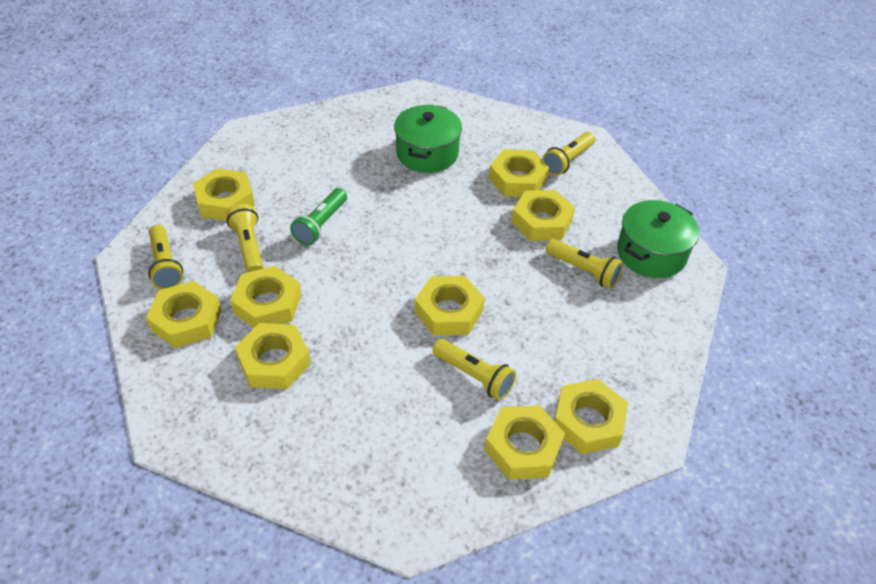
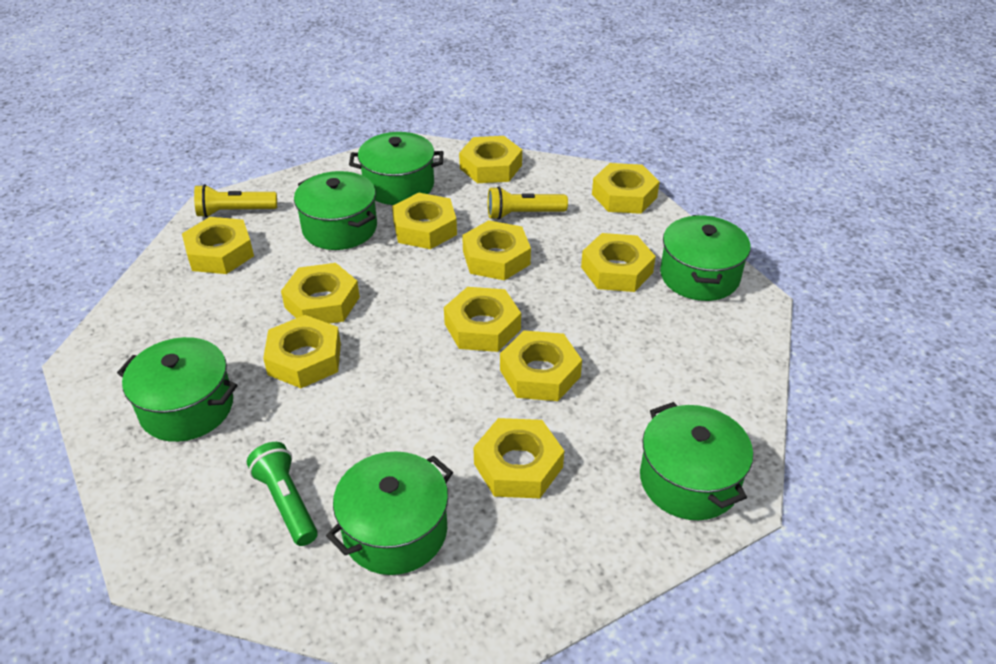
green pot: [394,105,462,173] [617,200,699,278] = 2 -> [117,337,237,442] [294,171,377,250] [326,451,453,575] [349,132,443,205] [640,402,753,520] [660,215,751,301] = 6
yellow flashlight: [148,225,183,289] [226,204,263,272] [433,339,516,400] [542,132,595,176] [546,239,623,289] = 5 -> [194,184,277,218] [488,186,568,220] = 2
yellow nut: [146,281,222,348] [193,168,255,221] [230,266,301,328] [235,323,311,389] [415,276,485,336] [485,405,565,480] [489,149,549,197] [512,190,575,241] [554,379,628,454] = 9 -> [182,217,254,274] [263,315,341,388] [281,263,360,324] [392,193,457,249] [444,287,521,352] [459,136,522,183] [462,220,531,280] [474,418,564,498] [500,331,582,401] [581,233,656,292] [592,163,660,214] = 11

